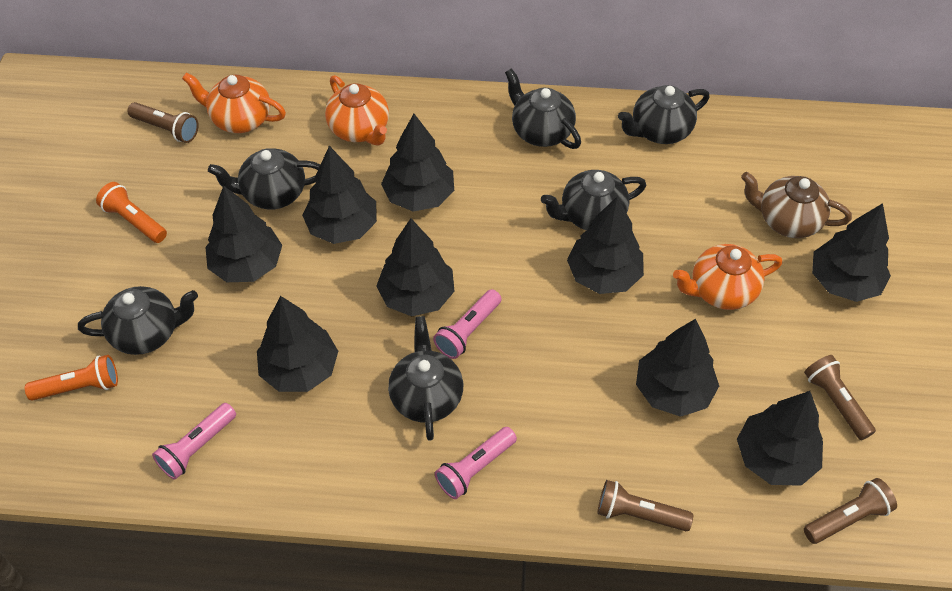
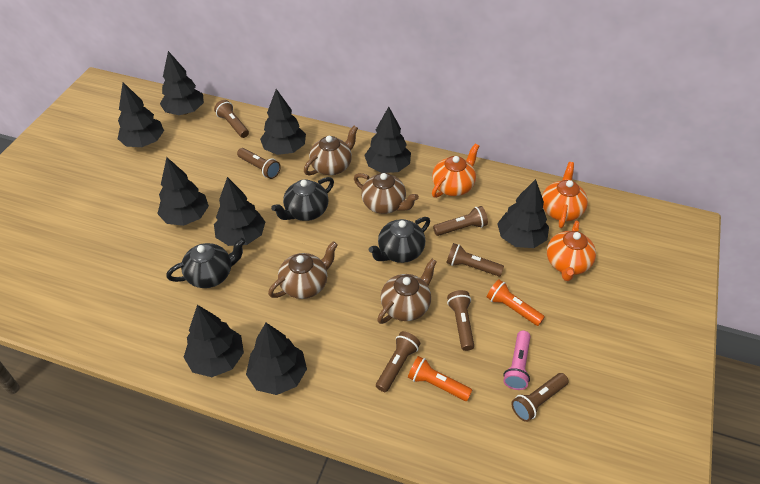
black teapot: [78,286,198,355] [208,148,320,210] [388,316,463,441] [505,68,581,149] [541,170,646,230] [618,85,710,144] = 6 -> [166,238,246,288] [271,177,334,221] [368,217,430,263] = 3
brown flashlight: [127,102,199,143] [597,480,693,531] [804,355,876,440] [804,478,897,544] = 4 -> [214,100,249,138] [237,148,281,179] [376,331,421,392] [433,206,488,236] [446,243,504,276] [447,290,474,351] [511,373,569,422] = 7
brown teapot: [741,172,852,238] = 1 -> [268,241,338,299] [304,126,358,175] [354,173,419,214] [377,259,437,324] = 4
pink flashlight: [152,403,236,480] [433,289,502,359] [435,427,517,499] = 3 -> [503,331,531,390] = 1

